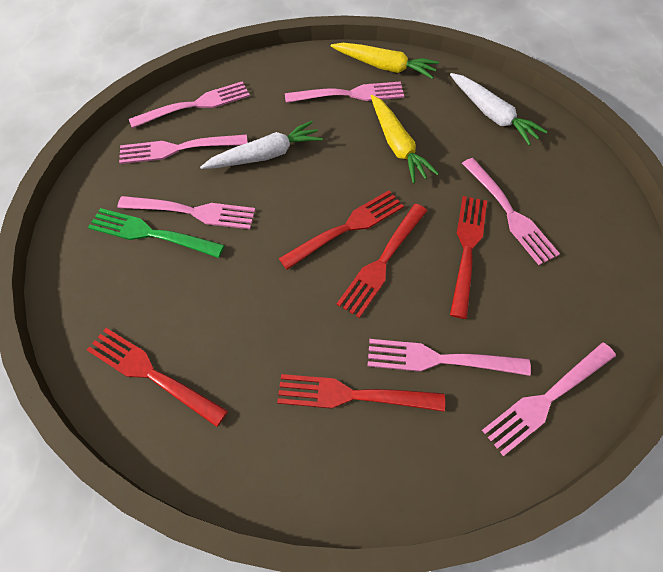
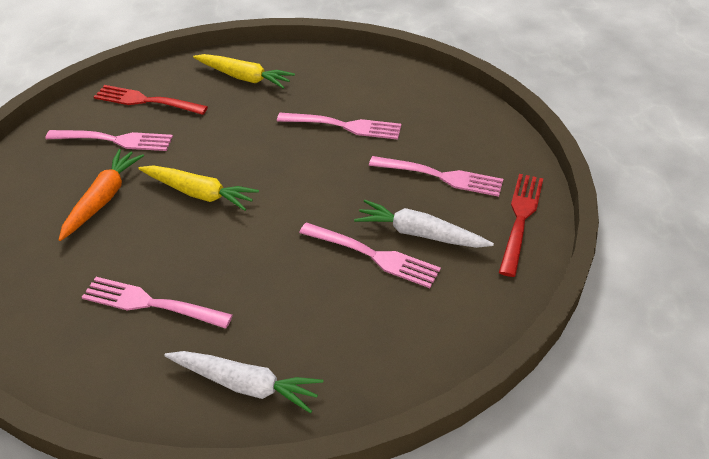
green fork: [88,208,225,258] = 1 -> none = 0
orange carrot: none = 0 -> [59,149,144,241] = 1
pink fork: [117,196,255,229] [119,134,248,164] [129,81,250,128] [285,81,404,103] [368,339,531,376] [462,158,560,265] [482,342,616,456] = 7 -> [45,130,173,151] [82,277,233,329] [277,113,401,140] [299,223,441,288] [369,156,503,197] = 5
red fork: [87,328,228,427] [277,374,445,412] [279,190,404,270] [337,204,427,318] [450,196,487,319] = 5 -> [94,85,208,115] [499,174,544,277] = 2

